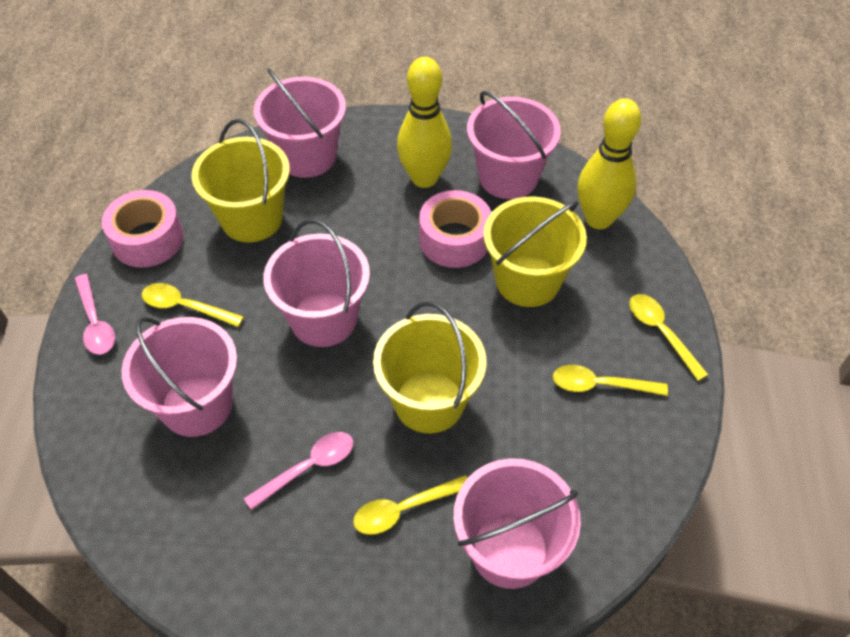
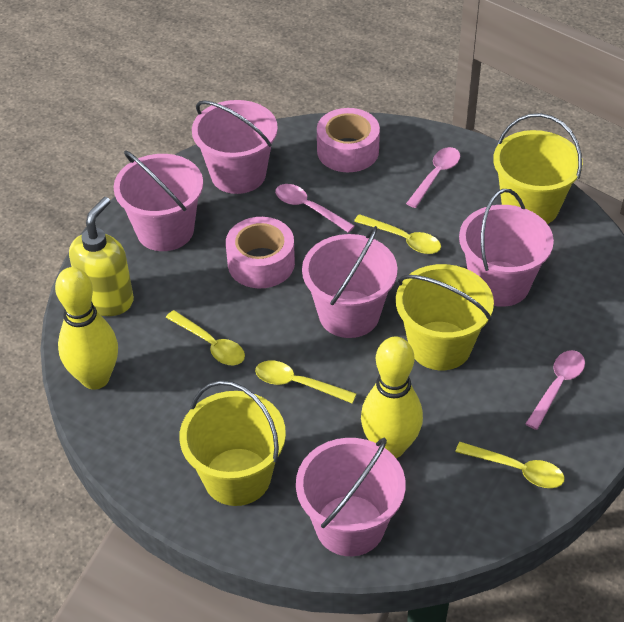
pink spoon: [75,274,115,355] [244,432,353,510] = 2 -> [275,184,355,233] [406,147,460,208] [525,350,585,430] = 3
yellow soap dispenser: none = 0 -> [69,197,134,316] = 1

